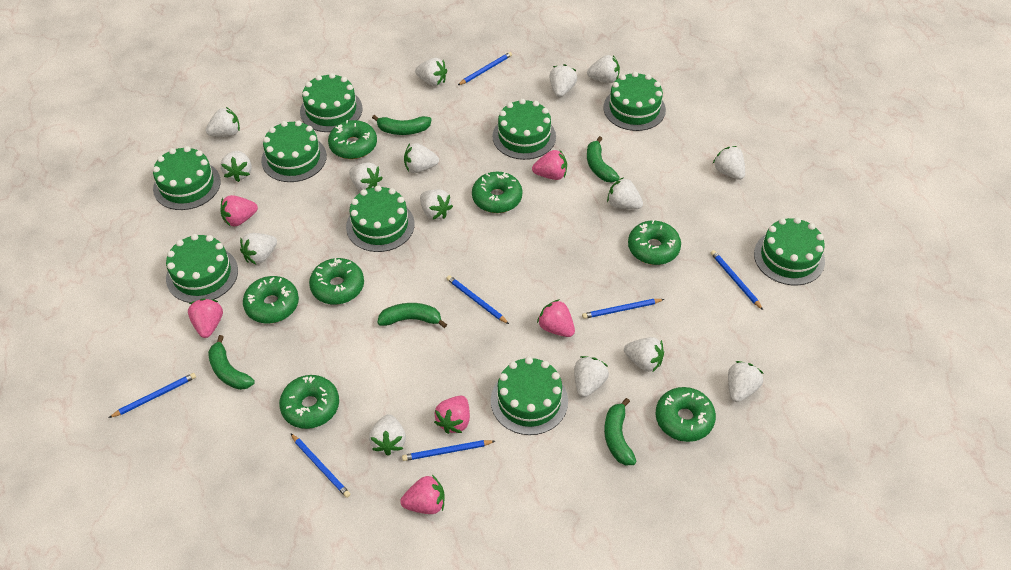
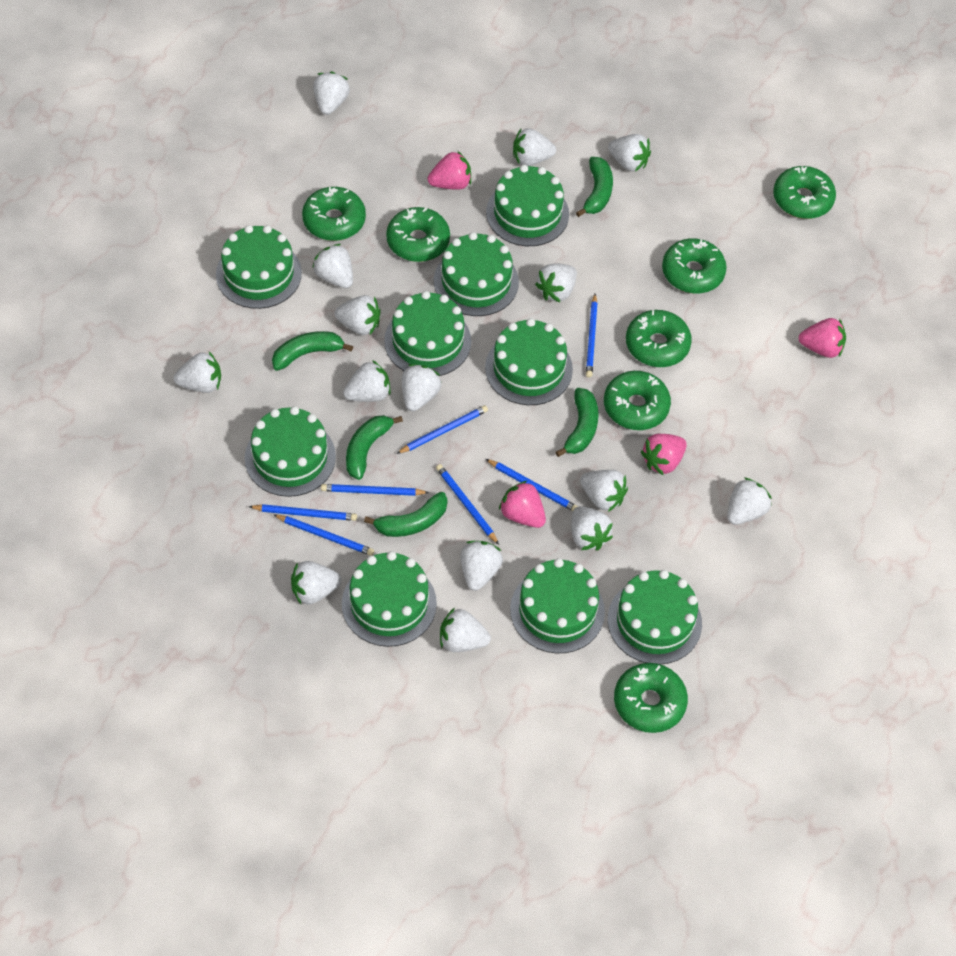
pink strawberry: [188,299,223,338] [220,195,258,227] [400,475,445,514] [434,396,470,434] [532,150,567,180] [537,299,575,337] = 6 -> [428,151,471,190] [499,481,546,528] [641,434,687,475] [798,318,846,358] = 4

